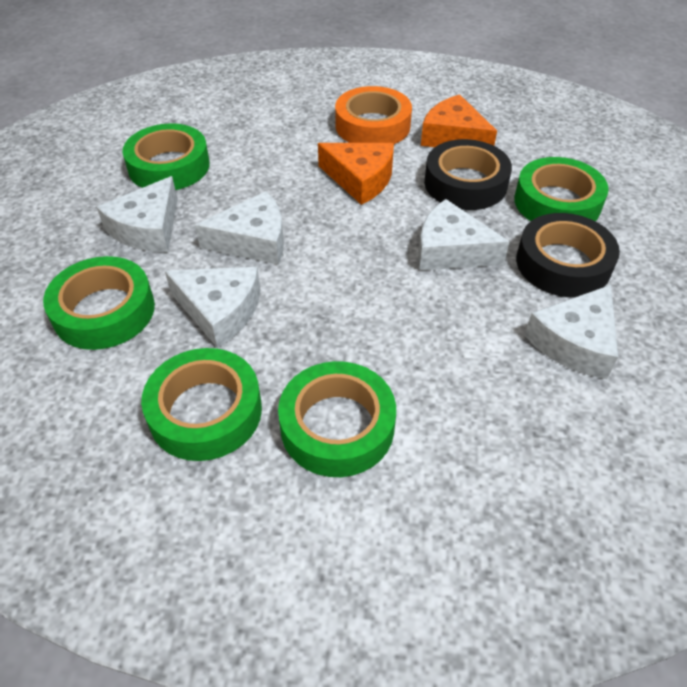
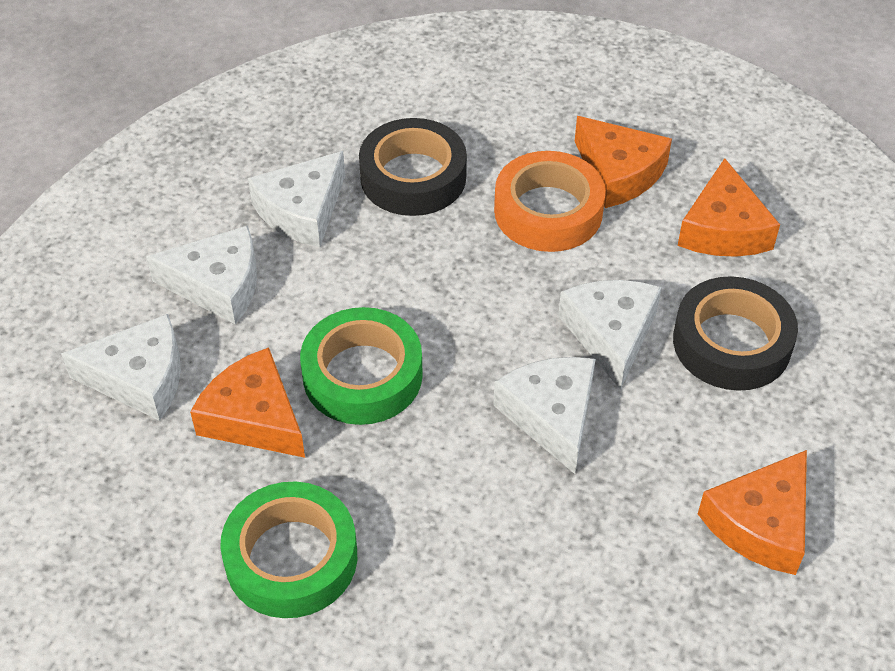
green tape: [43,256,155,350] [122,123,210,190] [141,348,262,461] [278,361,396,477] [514,157,609,221] = 5 -> [220,481,357,618] [300,307,423,425] = 2
orange cheese: [318,143,394,205] [421,94,497,147] = 2 -> [190,347,305,458] [575,116,672,208] [678,158,780,257] [698,450,807,575] = 4

